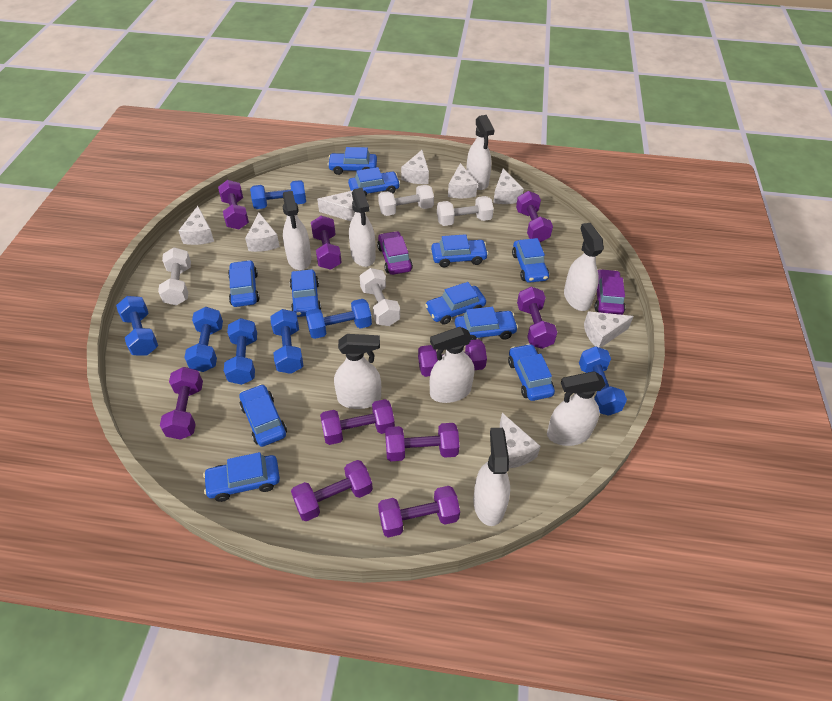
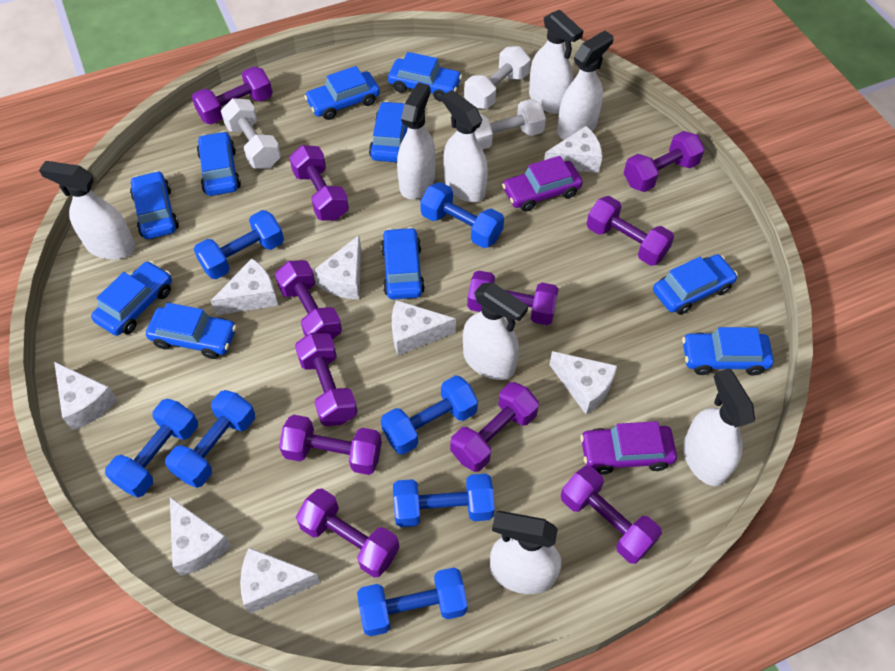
blue car: [203,452,280,502] [228,260,260,307] [239,384,287,447] [290,269,321,317] [328,147,377,175] [348,167,400,196] [425,282,486,325] [431,234,488,267] [455,307,518,340] [508,344,555,401] [512,238,549,283] = 11 -> [91,261,172,336] [130,171,179,239] [146,302,236,359] [197,131,241,196] [304,66,380,120] [369,101,408,162] [381,227,425,300] [388,52,462,101] [653,254,738,315] [682,327,774,375] = 10
purple dumbbell: [160,367,203,440] [218,180,249,229] [291,460,373,521] [311,216,342,270] [320,399,395,445] [378,486,460,537] [385,423,460,461] [418,339,487,377] [516,191,553,242] [517,287,557,349] = 10 -> [192,66,273,125] [275,260,342,340] [279,415,382,475] [289,145,349,221] [295,333,358,426] [296,489,400,577] [450,382,539,472] [467,270,559,325] [561,466,662,564] [587,196,674,266] [624,131,705,192] = 11
white dumbbell: [158,247,191,306] [360,268,400,326] [378,185,434,216] [437,196,494,226] = 4 -> [221,98,281,169] [464,47,531,109] [475,99,546,150] = 3

